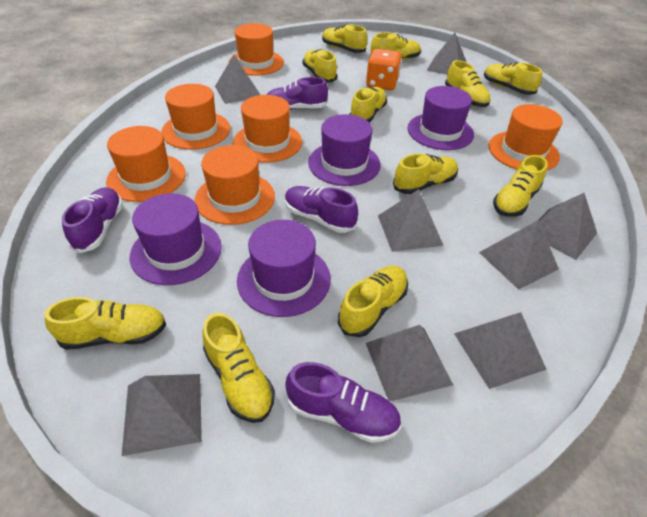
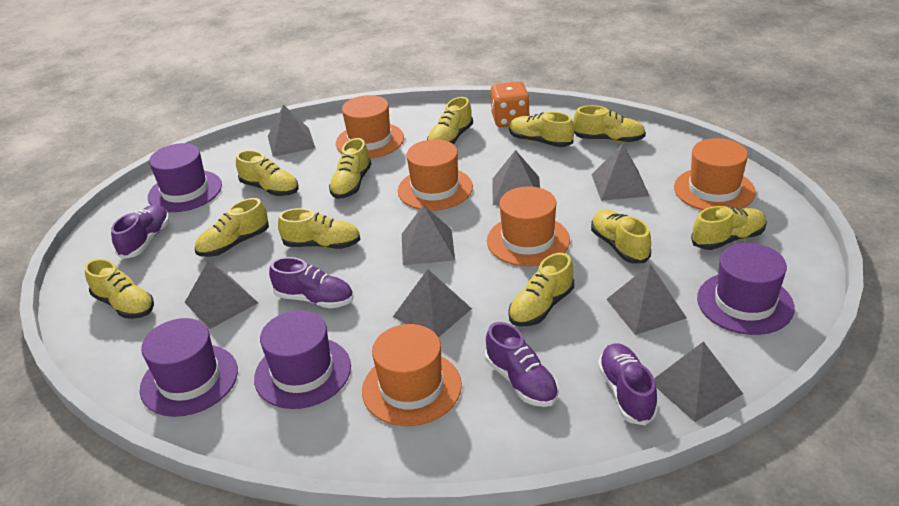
orange hat: [106,126,186,202] [161,84,230,150] [195,145,275,225] [229,23,284,76] [233,95,302,163] [489,104,563,170] = 6 -> [336,95,404,158] [362,324,462,426] [398,139,473,211] [487,187,570,266] [674,138,756,210] = 5

